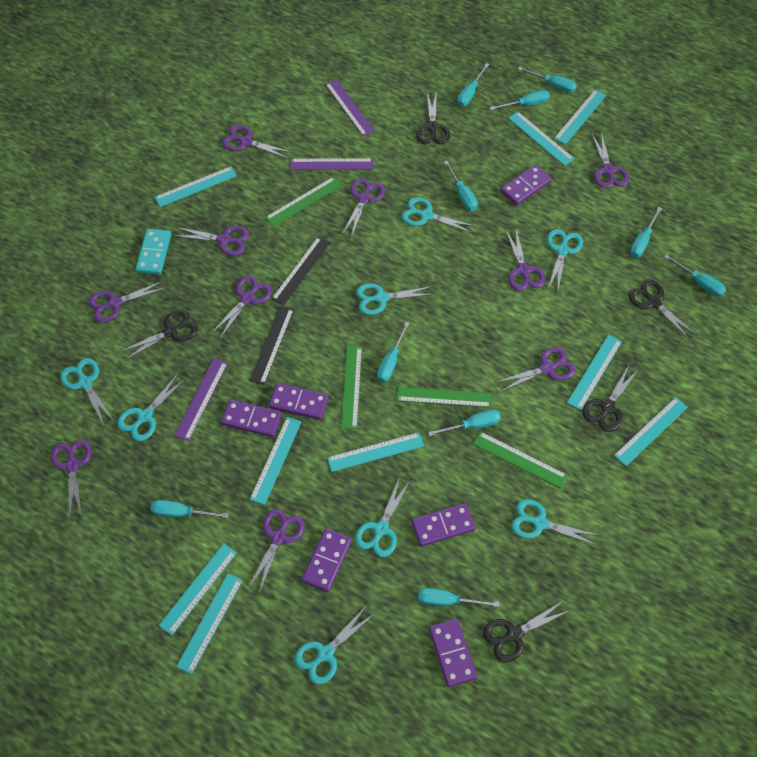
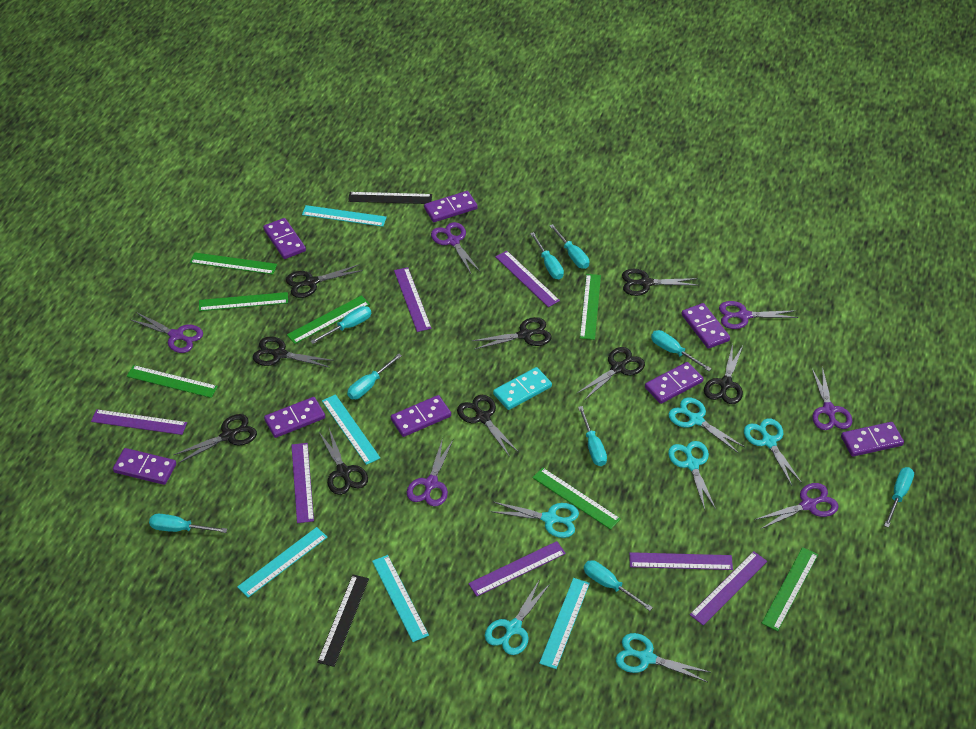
black scissors: [120,310,198,361] [416,92,450,144] [483,601,571,662] [582,365,639,432] [628,280,697,340] = 5 -> [173,414,257,463] [253,336,333,368] [286,264,363,298] [319,428,368,495] [457,395,518,457] [472,317,552,350] [577,347,645,400] [622,269,698,296] [704,344,743,404] = 9
green ruler: [265,177,342,227] [341,346,362,429] [397,387,492,407] [473,431,567,488] = 4 -> [127,365,218,398] [190,252,277,275] [199,292,288,311] [287,295,370,344] [532,467,621,530] [580,274,601,340] [761,547,818,631] = 7
purple domino: [221,399,282,437] [269,383,329,420] [302,528,352,592] [411,503,475,547] [429,619,477,687] [500,164,552,205] = 6 -> [113,448,176,485] [263,218,306,259] [264,397,325,438] [391,395,451,437] [424,191,478,222] [645,362,703,404] [682,303,730,349] [841,422,904,457] = 8
purple ruler: [174,358,228,441] [290,158,373,170] [325,79,375,137] = 3 -> [91,409,187,435] [291,443,314,523] [394,267,432,332] [468,541,566,596] [495,251,560,307] [629,552,733,570] [690,551,767,625] = 7
purple scissors: [51,440,91,518] [88,281,166,322] [173,226,249,256] [212,276,272,338] [222,125,293,158] [248,509,304,593] [342,178,385,238] [495,347,575,392] [506,230,545,291] [592,132,629,189] = 10 -> [131,312,203,353] [407,438,453,506] [431,222,480,273] [719,301,798,329] [754,483,839,529] [812,366,852,430] = 6
turquoise ruler: [155,166,237,207] [158,544,237,635] [176,574,243,674] [250,417,302,505] [327,432,424,472] [508,112,574,166] [554,90,606,145] [567,335,622,410] [614,397,688,466] = 9 -> [237,527,328,598] [302,205,387,227] [322,394,380,465] [372,555,429,642] [539,578,590,669] = 5
turquoise scissors: [60,358,114,425] [117,374,186,441] [295,605,374,684] [355,477,410,557] [356,283,435,315] [402,197,477,233] [511,499,601,546] [547,229,583,290] = 8 -> [485,579,550,655] [490,502,579,538] [616,633,711,682] [668,441,716,510] [669,398,745,453] [744,418,802,485] = 6
turquoise screwdriver: [151,500,229,518] [377,322,410,382] [418,588,500,607] [428,409,501,436] [444,161,478,211] [457,63,489,107] [490,90,550,110] [518,67,577,93] [630,207,662,257] [664,254,726,297] = 10 -> [149,514,227,533] [310,306,371,344] [347,354,402,399] [530,232,564,279] [549,224,589,269] [578,406,607,466] [584,560,653,611] [651,330,712,371] [884,467,914,528] = 9

